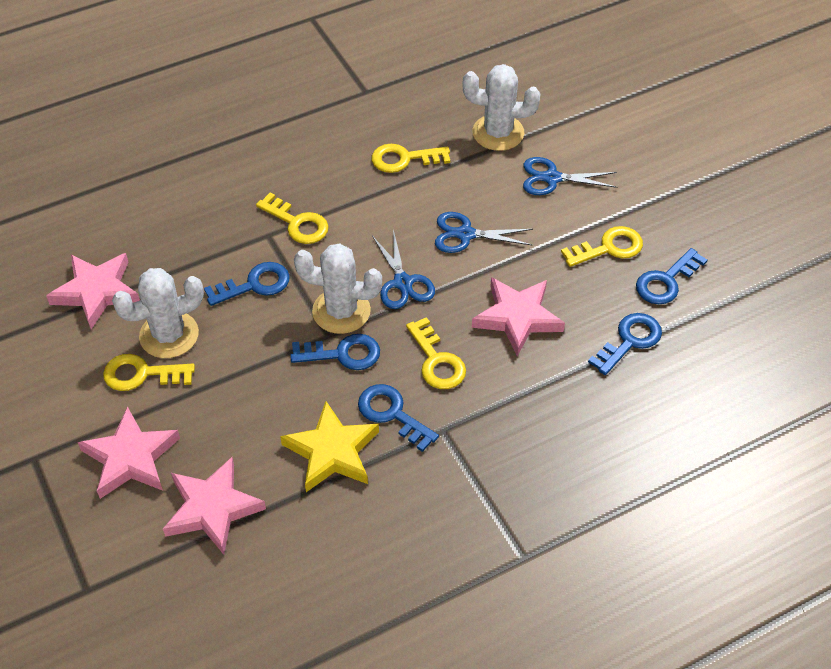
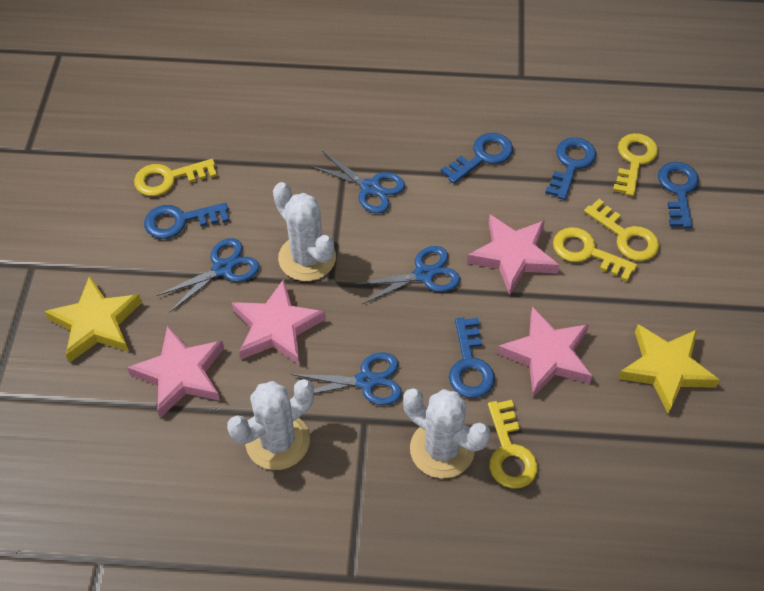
blue scissors: [372,229,435,309] [435,212,533,253] [523,157,617,195] = 3 -> [156,238,259,313] [291,352,402,405] [310,151,405,213] [354,246,460,304] = 4
yellow star: [280,401,379,492] = 1 -> [44,275,142,363] [618,324,720,414] = 2

